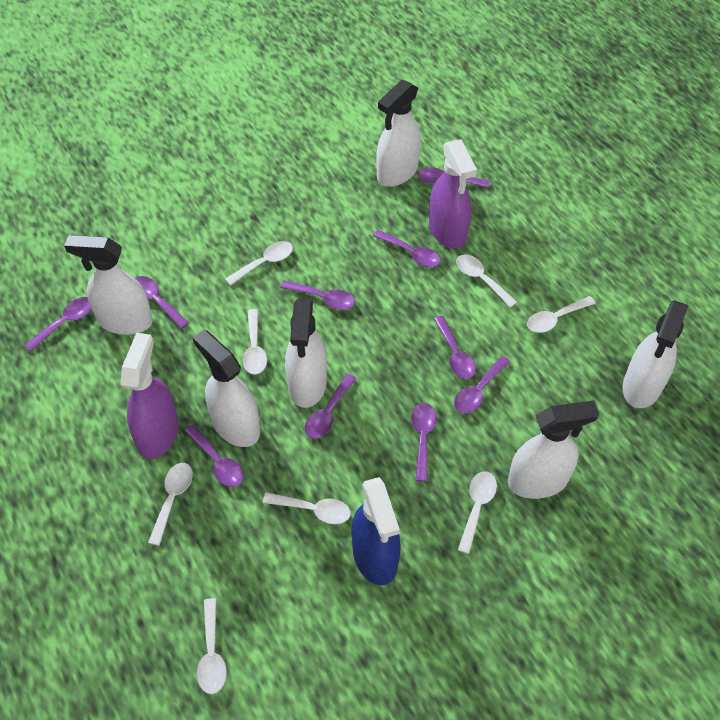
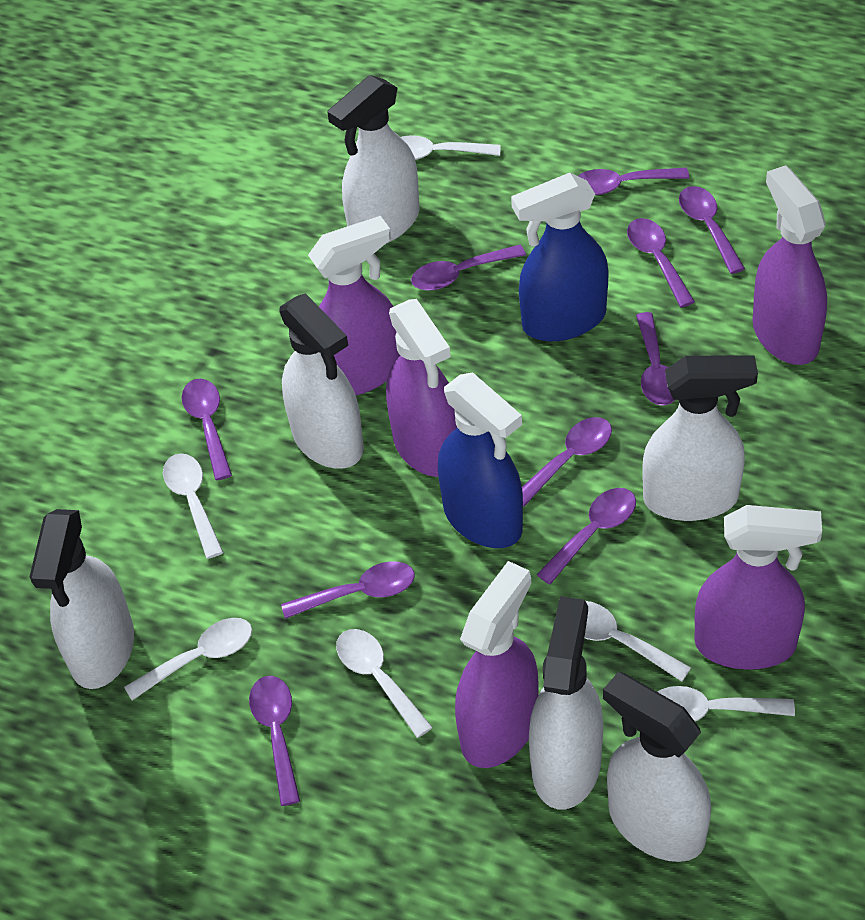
blue spray bottle: [352,477,401,585] = 1 -> [438,372,523,548] [511,173,609,341] = 2
purple spray bottle: [121,333,179,459] [429,139,477,249] = 2 -> [308,216,400,395] [386,299,457,477] [455,561,539,768] [694,505,822,670] [753,165,827,365] = 5
white spoon: [148,463,193,546] [197,598,227,694] [225,241,293,286] [243,309,267,375] [263,492,351,524] [456,254,517,308] [458,471,497,554] [527,296,596,333] = 8 -> [124,618,252,701] [163,453,223,559] [336,629,433,738] [401,135,501,160] [584,601,691,682] [657,686,795,721] = 6

